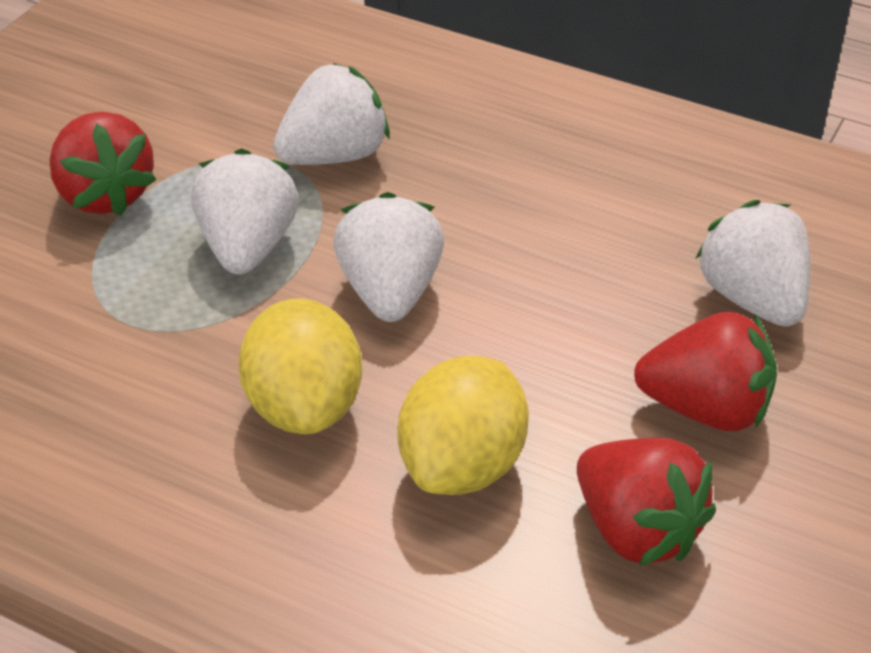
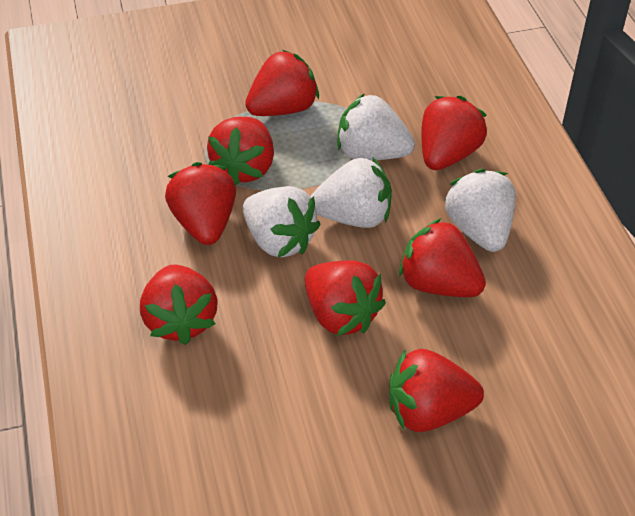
red strawberry: [49,111,156,216] [577,438,716,566] [634,312,777,431] = 3 -> [140,265,218,345] [165,162,236,245] [207,117,274,186] [245,50,319,116] [305,260,386,336] [389,349,484,432] [399,218,486,297] [421,96,487,170] = 8
yellow lemon: [238,298,362,434] [398,356,529,495] = 2 -> none = 0

